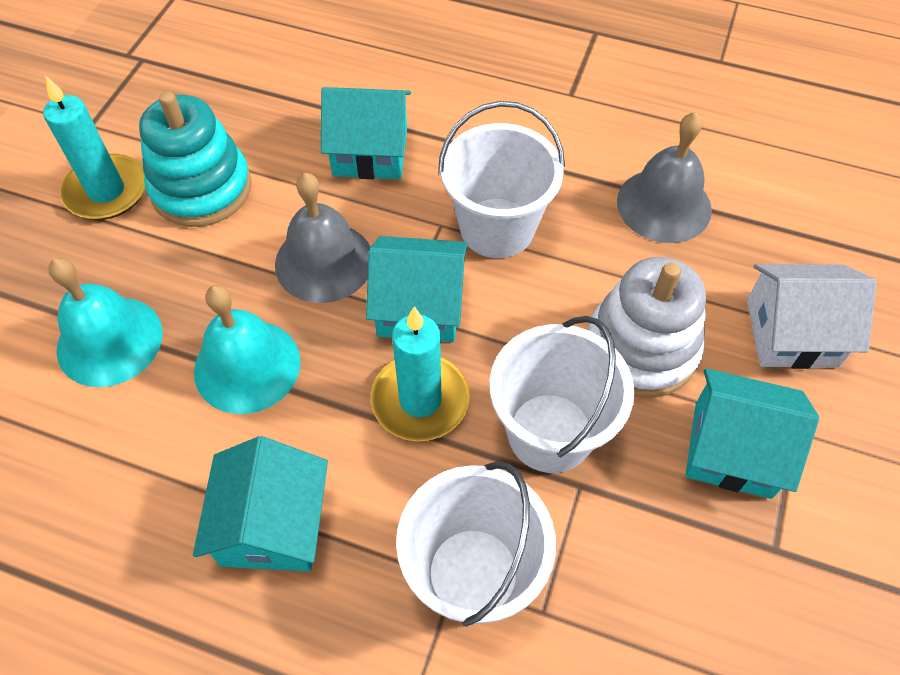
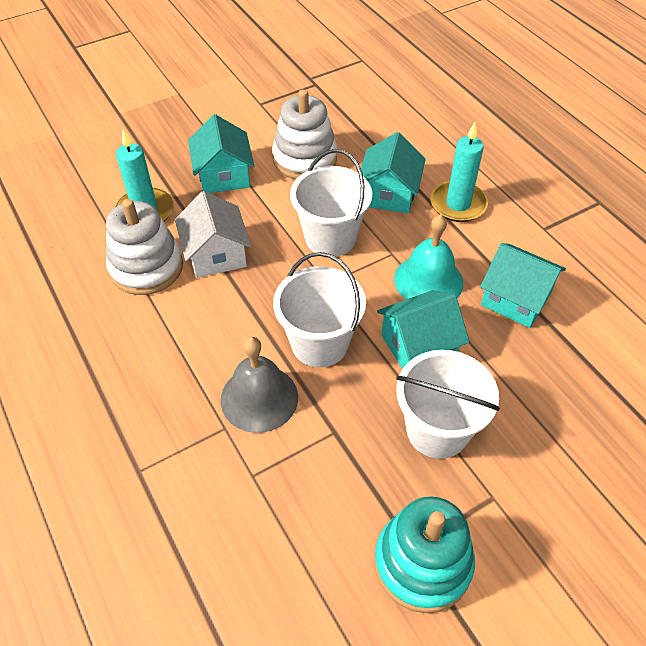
grey bell: [275,173,370,303] [617,112,712,243] = 2 -> [221,337,298,433] = 1
turquoise bell: [48,258,163,387] [194,285,301,414] = 2 -> [394,214,463,300] = 1
white stacking toy: [588,257,706,398] = 1 -> [106,199,183,295] [272,89,337,179] = 2

